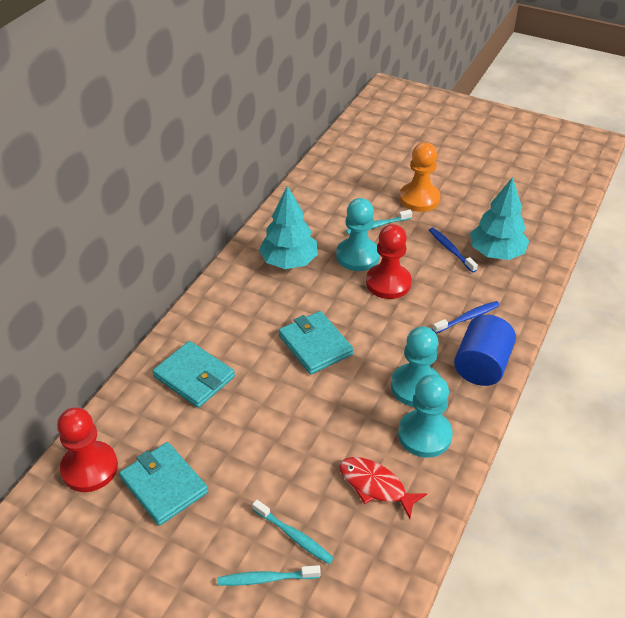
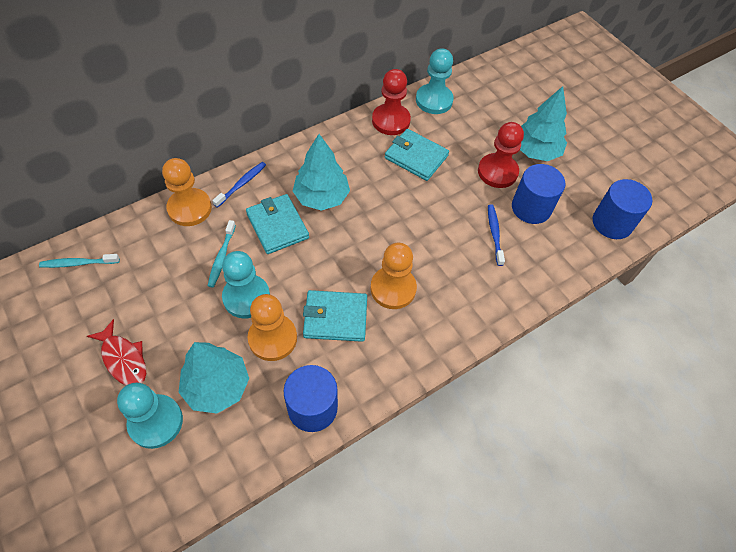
blue cylinder: [454,315,516,386] = 1 -> [284,365,338,432] [512,164,565,224] [593,179,652,239] = 3
orange pawn: [399,142,440,212] = 1 -> [162,158,212,226] [248,294,297,361] [370,243,417,309] = 3
turquoise toothbrush: [217,565,321,586] [252,500,334,564] [346,209,412,234] = 3 -> [39,254,120,268] [208,220,236,288] = 2
turquoise tree: [259,186,318,269] [470,177,529,260] = 2 -> [178,342,249,414] [293,134,350,211] [520,86,567,161] = 3

